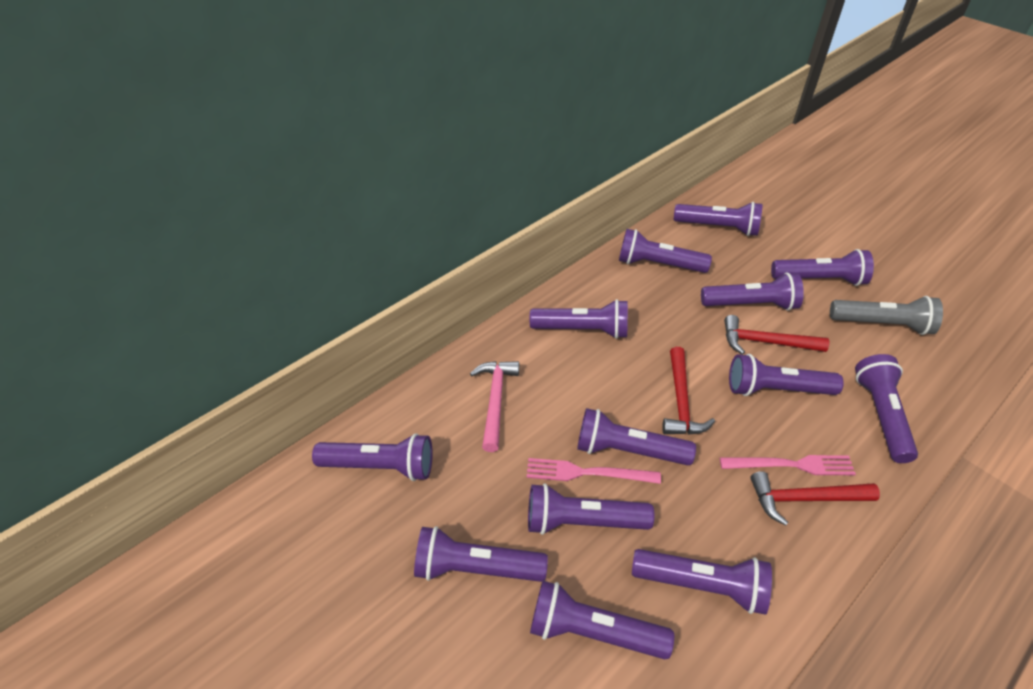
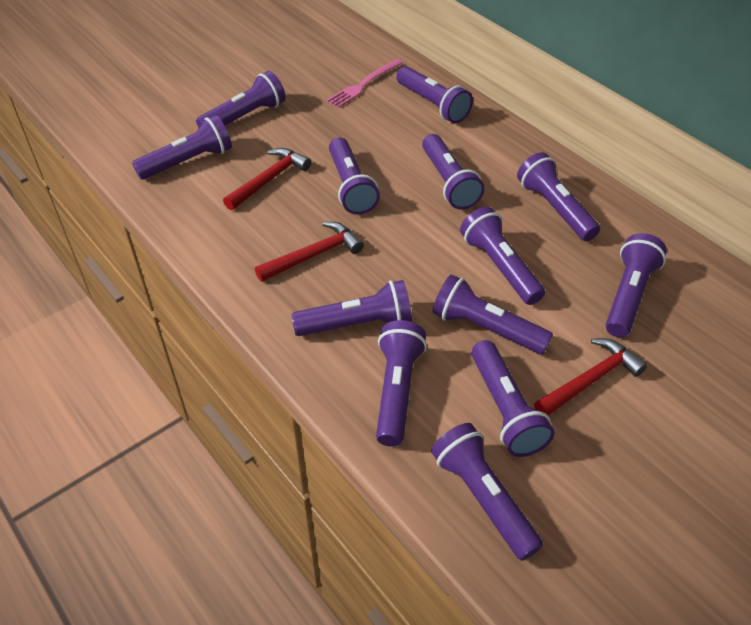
grey flashlight: [830,296,943,335] = 1 -> none = 0
pink fork: [527,458,661,484] [720,455,856,475] = 2 -> [326,59,403,108] = 1
pink hammer: [470,361,519,452] = 1 -> none = 0

